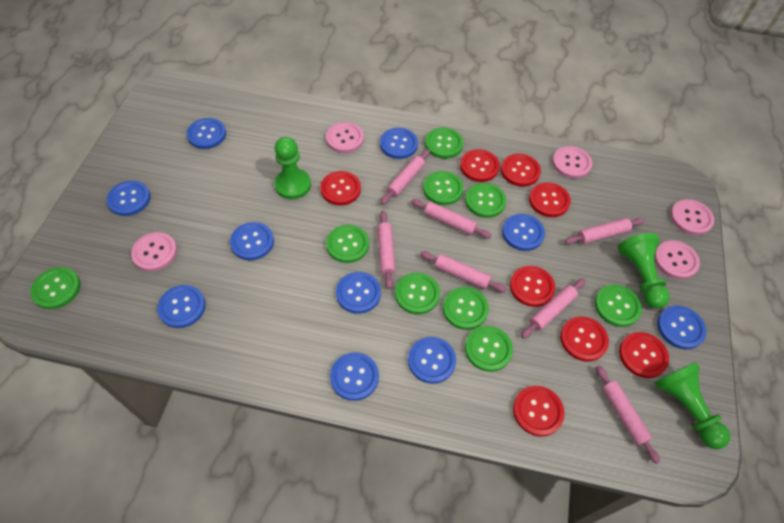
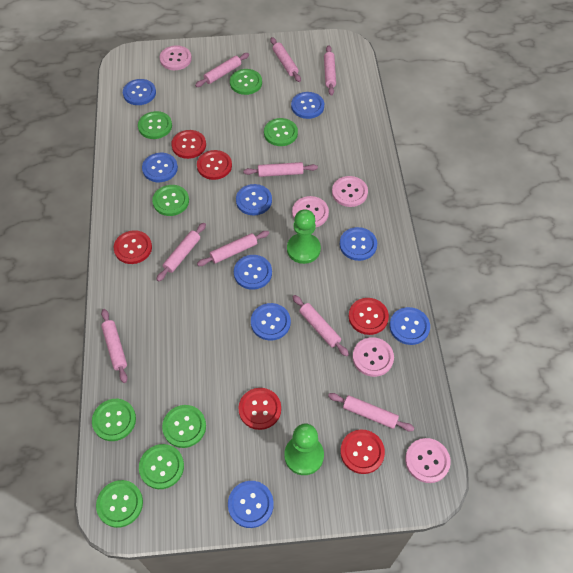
blue button: [106,180,151,216] [157,285,206,328] [187,118,226,149] [230,222,274,260] [330,352,379,401] [336,272,381,314] [380,128,418,159] [408,337,456,384] [502,214,545,251] [657,306,706,349] = 10 -> [123,79,156,105] [142,153,178,182] [228,481,274,528] [234,255,272,290] [236,184,272,215] [251,303,291,341] [291,92,324,119] [339,227,377,261] [389,307,430,345] = 9
green button: [30,267,80,309] [326,225,369,263] [395,272,440,314] [423,171,464,205] [425,127,463,159] [443,287,489,330] [465,183,506,218] [465,326,513,372] [595,285,642,327] = 9 -> [92,399,136,441] [96,480,143,528] [138,111,172,139] [139,444,184,489] [152,185,189,216] [162,405,206,448] [230,69,262,95] [264,118,298,146] = 8
green pawn: [274,137,311,199] [618,233,670,308] [654,362,730,449] = 3 -> [284,423,324,475] [287,209,321,264] = 2
pink rolling pin: [377,211,396,289] [381,149,430,205] [411,199,491,238] [420,251,507,292] [521,278,585,338] [564,218,645,244] [596,365,660,464] = 7 -> [101,309,128,383] [156,223,206,282] [195,53,249,87] [197,231,269,266] [243,162,318,177] [270,37,301,82] [293,295,349,357] [324,45,336,95] [328,393,414,431] = 9
red button: [320,171,361,205] [460,149,500,182] [501,154,541,187] [510,266,555,307] [513,386,564,437] [529,182,571,217] [560,316,609,361] [619,332,669,378] = 8 -> [114,230,152,264] [171,130,206,159] [197,150,232,180] [238,388,281,430] [340,430,385,474] [349,298,389,335] = 6

